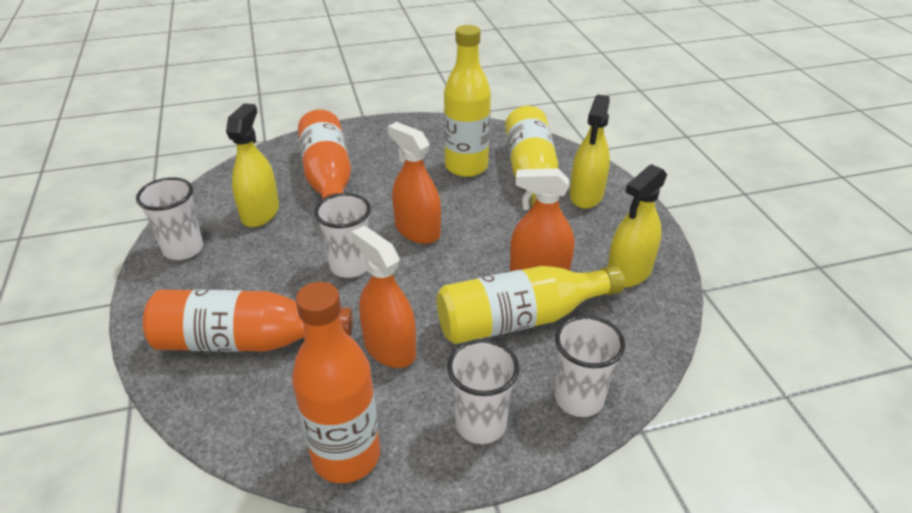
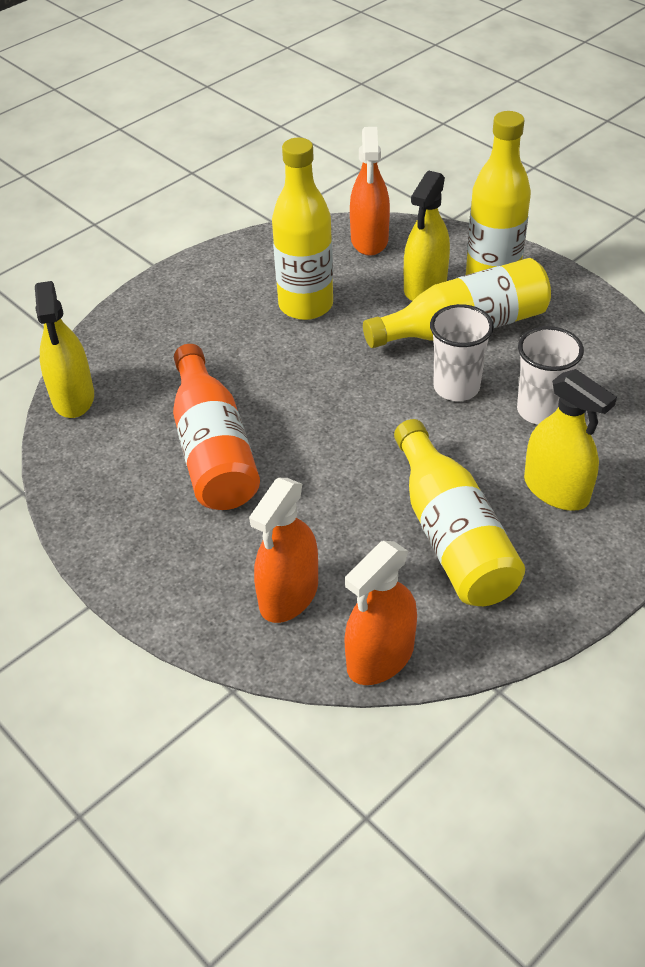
orange bottle: [143,290,353,352] [292,282,380,483] [298,110,351,199] = 3 -> [173,344,260,510] = 1
white cup: [136,177,203,260] [314,193,371,278] [447,339,519,444] [555,315,625,417] = 4 -> [430,304,494,401] [517,326,584,424] = 2
yellow bottle: [437,265,625,344] [444,25,491,177] [505,106,559,208] = 3 -> [272,138,333,320] [363,258,551,348] [394,419,525,606] [466,111,531,275] = 4

